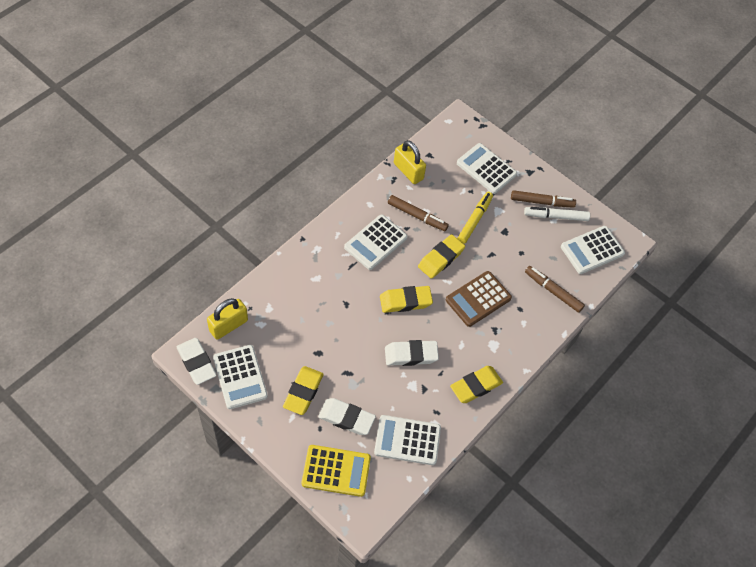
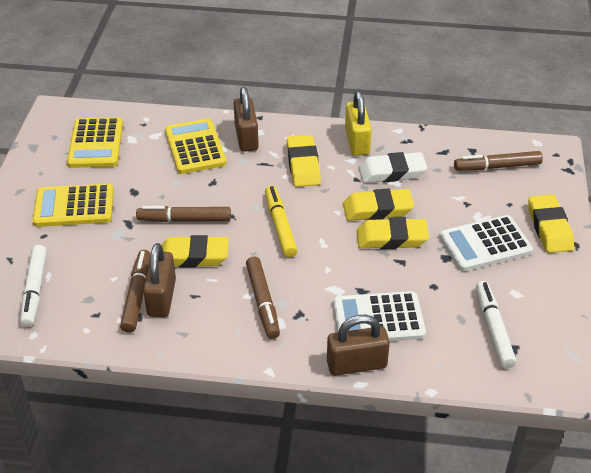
brown calculator: [446,271,512,327] = 1 -> none = 0
brown marker: [388,195,449,231] [511,190,576,208] [525,266,585,313] = 3 -> [120,250,151,333] [136,206,231,222] [246,256,280,339] [454,151,543,171] = 4
brown padlock: none = 0 -> [143,243,176,317] [234,87,259,152] [327,315,390,376] = 3
white calculator: [213,345,268,409] [344,215,407,270] [374,415,441,465] [457,143,517,194] [561,226,625,274] = 5 -> [333,291,426,341] [439,215,533,271] = 2
white eraser: [177,338,217,385] [318,398,376,435] [385,340,439,366] = 3 -> [359,152,427,183] = 1
white marker: [524,207,590,221] = 1 -> [20,245,47,327] [476,281,516,368] = 2
yellow calculator: [302,445,371,497] = 1 -> [32,183,114,227] [67,117,123,168] [165,119,227,174] = 3
yellow eraser: [283,366,324,415] [380,286,433,313] [418,234,465,279] [450,366,503,403] = 4 -> [161,235,229,268] [287,135,321,187] [343,188,414,221] [357,217,429,249] [528,194,574,253] = 5
yellow padlock: [207,298,248,340] [394,140,426,184] = 2 -> [345,91,372,156] = 1

